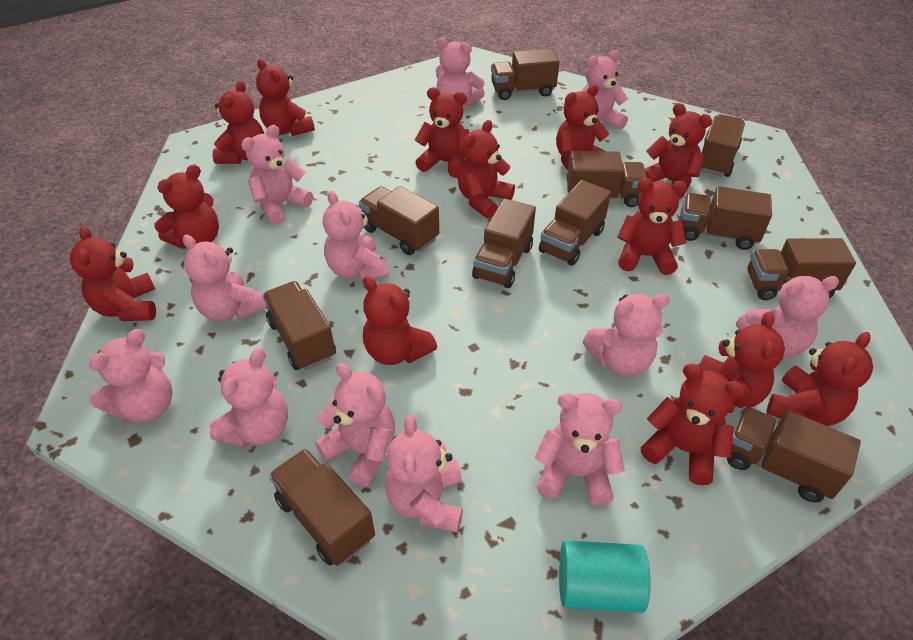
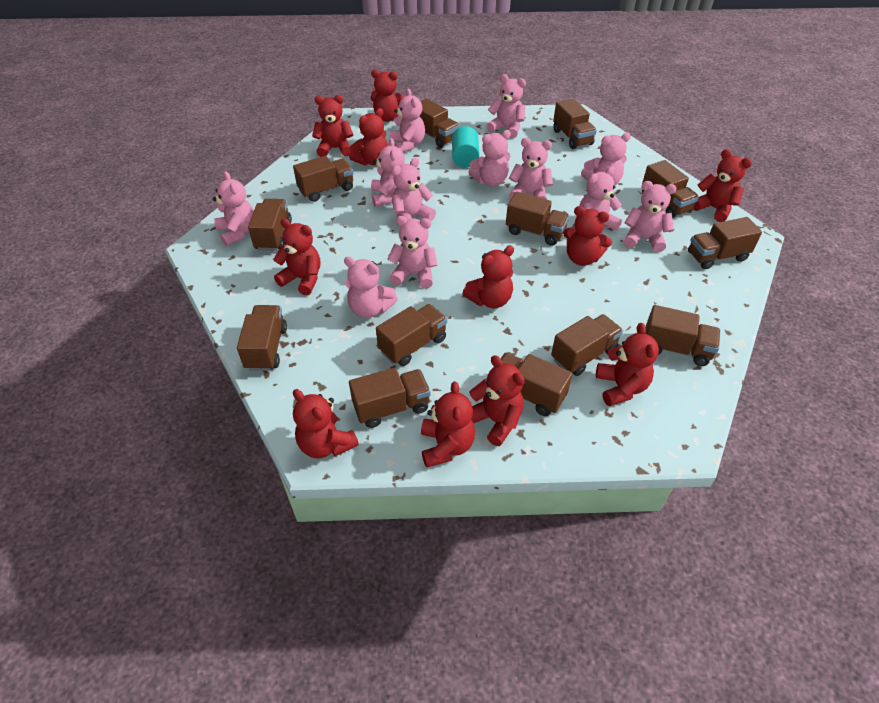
brown truck: [263,281,336,370] [269,449,375,566] [359,186,439,255] [472,198,536,288] [491,49,560,100] [539,180,611,266] [566,151,647,207] [680,186,772,250] [701,114,745,177] [727,406,861,503] [747,238,856,300] = 11 -> [237,305,287,371] [248,199,292,251] [293,156,354,202] [349,368,431,428] [376,304,447,366] [420,99,460,148] [500,353,573,416] [506,192,569,246] [551,314,623,376] [553,98,597,149] [642,160,699,218] [645,305,720,366] [688,217,762,269] = 13
red teddy bear: [70,226,156,321] [154,164,219,249] [213,80,264,164] [256,59,315,136] [363,276,437,365] [415,88,469,178] [457,120,515,219] [556,84,609,170] [617,178,687,275] [641,363,746,486] [645,103,712,199] [699,311,785,413] [767,332,873,426] = 13 -> [273,218,320,295] [293,389,359,458] [312,95,353,157] [349,108,388,166] [371,69,404,122] [421,381,475,468] [462,246,514,309] [469,355,525,446] [563,206,612,266] [596,323,659,406] [693,149,752,222] = 11

